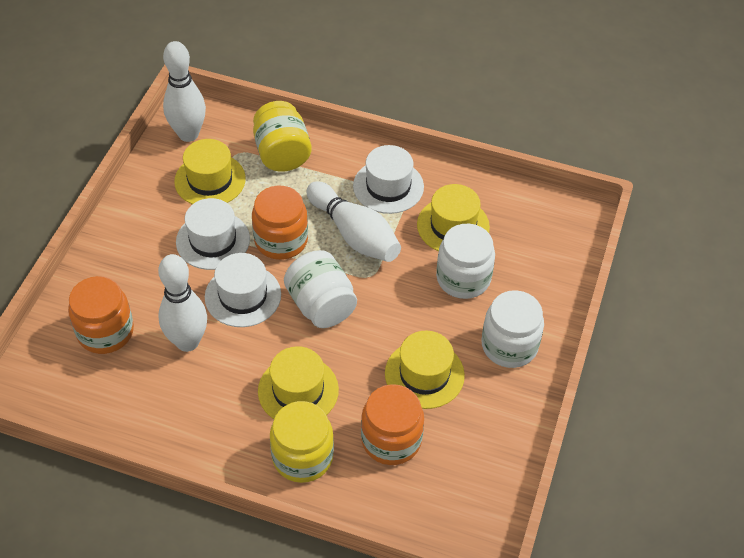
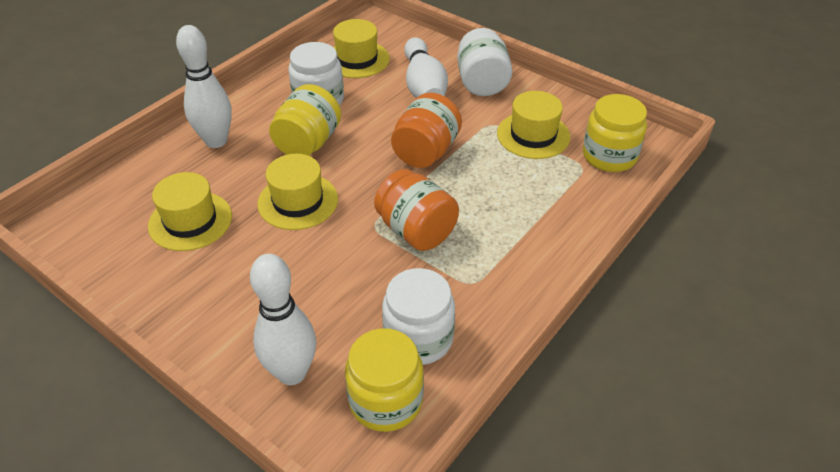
orange jar: [68,276,134,354] [252,186,308,260] [361,384,424,465] = 3 -> [374,169,459,251] [391,93,462,168] = 2
white hat: [176,198,250,270] [205,253,281,327] [353,145,424,214] = 3 -> none = 0
yellow jar: [253,101,312,172] [270,401,334,483] = 2 -> [269,84,341,156] [345,328,424,432] [583,94,647,172] = 3

